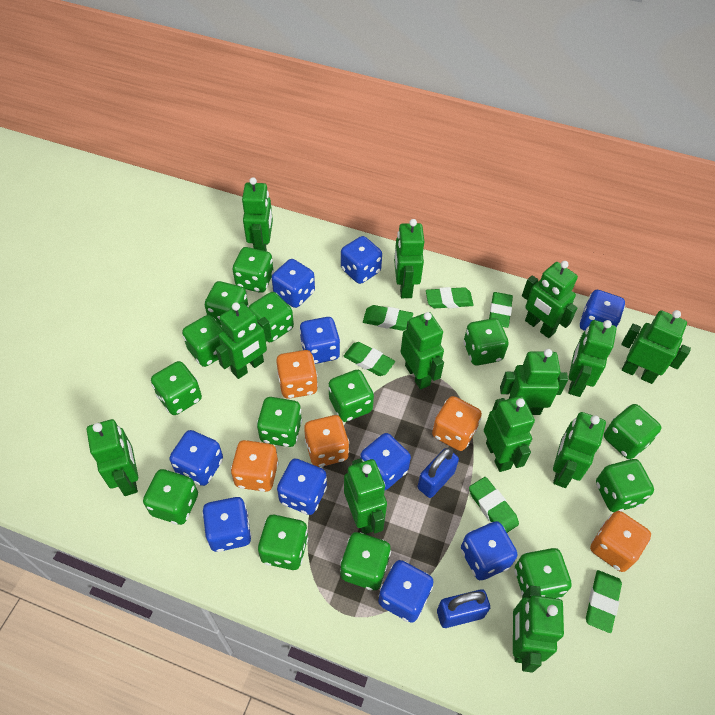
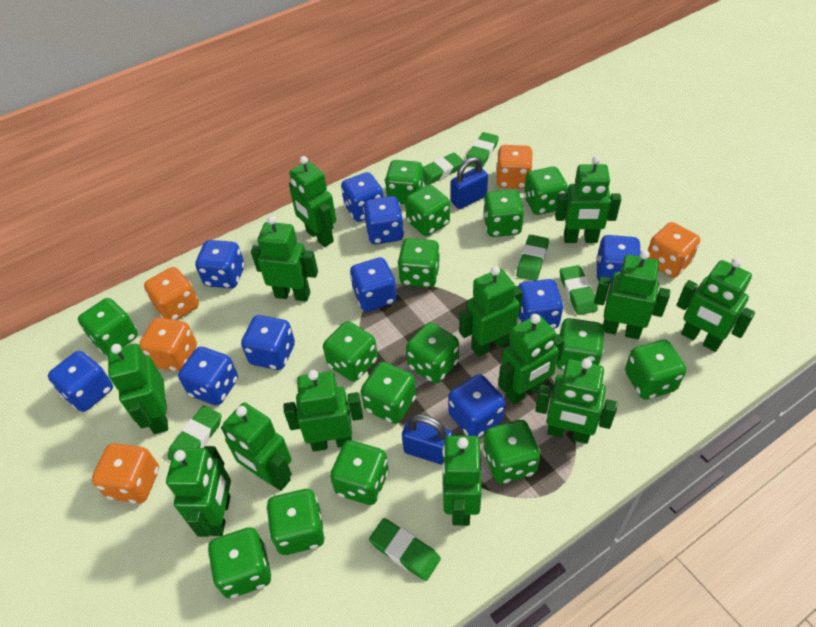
green dice: [143,469,198,525] [151,361,202,415] [182,315,223,367] [205,281,249,325] [232,247,274,293] [249,292,294,342] [257,397,302,447] [258,515,308,570] [328,370,374,422] [340,532,391,590] [464,318,509,366] [514,548,572,599] [596,459,654,512] [604,404,661,459] = 14 -> [78,298,138,356] [208,527,271,598] [266,489,325,555] [323,321,378,382] [330,440,389,505] [361,362,416,424] [385,160,424,204] [397,238,440,288] [405,185,450,236] [406,322,459,383] [483,190,524,237] [483,420,540,484] [524,167,568,215] [556,318,605,370] [625,340,686,399] = 15

